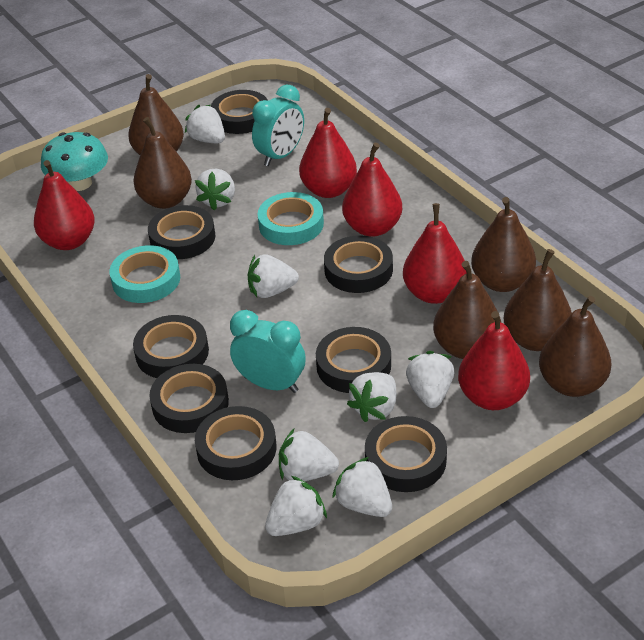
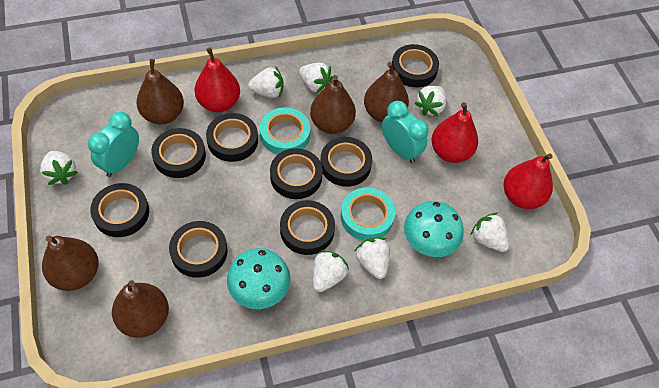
brown pear: [128,74,184,155] [133,117,192,209] [433,261,501,359] [471,197,536,292] [504,249,572,351] [539,296,611,397] = 6 -> [42,236,99,291] [112,280,169,338] [137,59,184,124] [310,75,356,134] [364,62,409,122] = 5
red pear: [34,160,95,250] [299,108,357,198] [342,143,402,237] [403,203,467,304] [458,311,530,410] = 5 -> [195,47,240,112] [432,102,478,163] [504,153,553,209] = 3
turquoise mushroom: [41,132,108,191] = 1 -> [227,248,291,309] [404,201,464,257] = 2
white strawberry: [185,105,225,143] [195,169,235,211] [248,254,299,298] [265,476,327,536] [279,429,339,481] [332,457,392,517] [347,372,396,422] [406,351,454,408] = 8 -> [40,151,78,185] [248,67,284,98] [299,62,333,93] [313,250,349,292] [355,238,390,279] [415,86,446,116] [470,213,509,252] = 7

